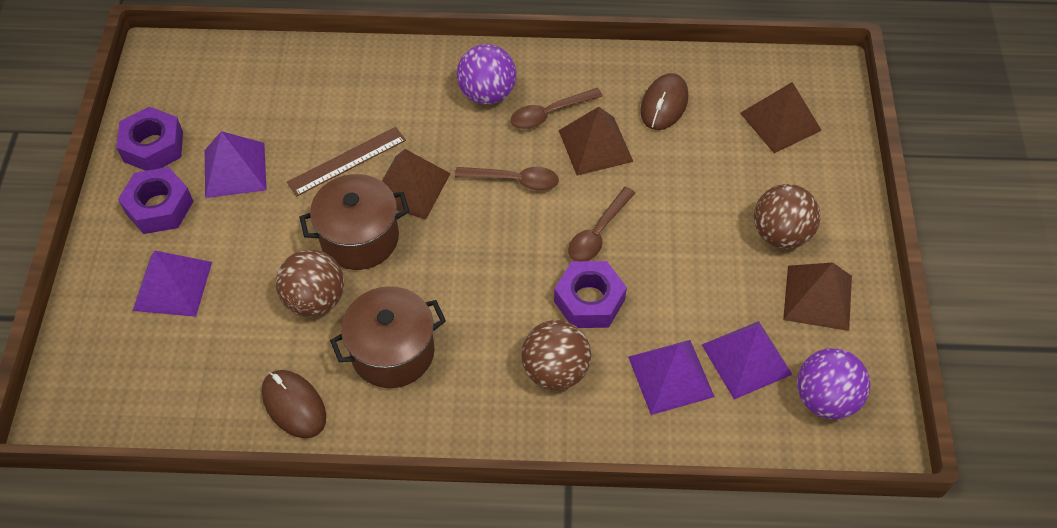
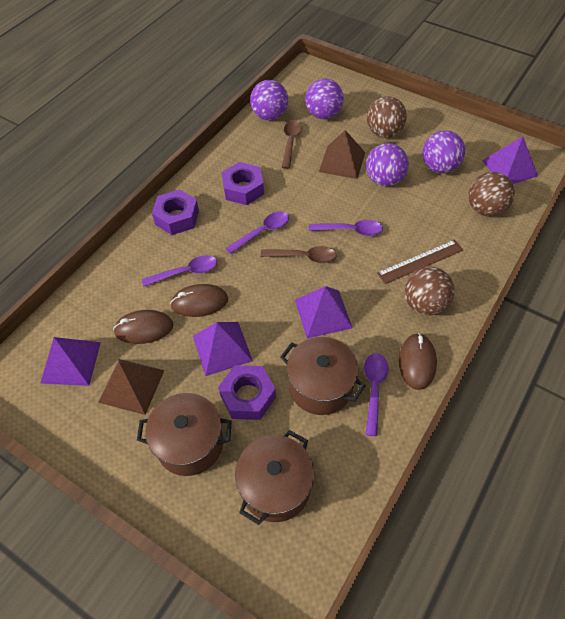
brown mouse: [262,370,326,438] [640,73,688,130] = 2 -> [113,310,174,344] [170,284,228,317] [399,333,437,390] = 3
brown pot: [300,174,409,270] [330,286,446,388] = 2 -> [137,393,232,476] [235,430,314,525] [280,337,365,415] = 3
brown pyramid: [382,149,451,220] [558,107,634,176] [740,82,822,153] [783,262,852,331] = 4 -> [98,359,165,415] [319,130,365,179] = 2
brown spoon: [455,167,559,191] [510,88,603,129] [568,187,635,261] = 3 -> [260,246,337,263] [282,120,302,169] = 2
purple ball: [457,44,516,105] [797,348,870,419] = 2 -> [250,80,288,120] [305,78,344,119] [366,143,409,186] [422,130,465,173] = 4
purple spoon: none = 0 -> [142,255,217,286] [226,212,289,254] [309,220,383,236] [364,353,389,436] = 4

